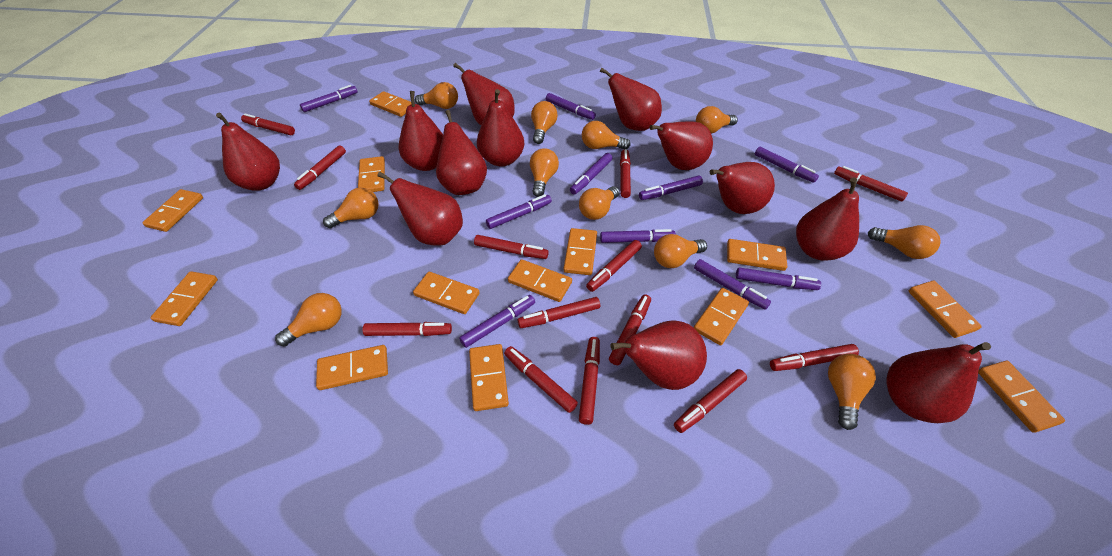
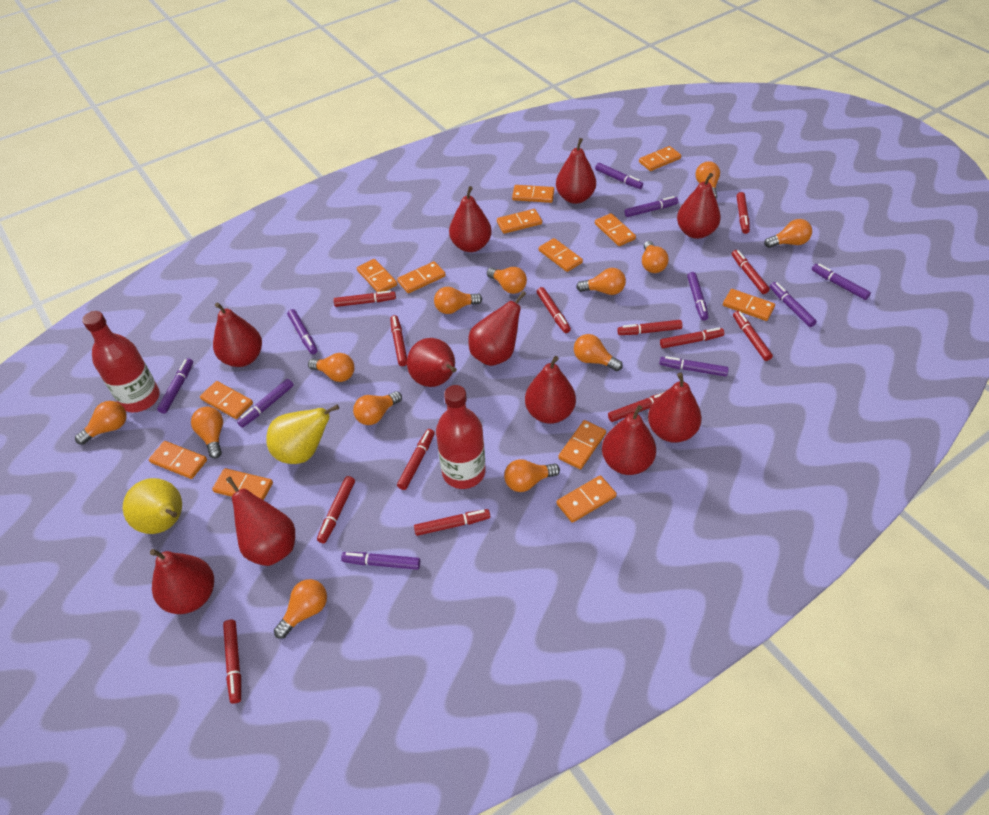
orange light bulb: [275,293,342,346] [323,188,379,228] [415,82,458,109] [530,148,559,197] [531,101,558,144] [579,186,620,220] [582,121,630,149] [654,234,707,268] [696,106,738,134] [828,354,876,430] [868,225,941,259] = 11 -> [75,401,127,445] [191,407,223,458] [274,579,327,639] [308,353,355,382] [353,391,402,425] [434,287,482,314] [487,267,527,294] [504,459,560,492] [574,334,623,371] [576,268,626,295] [642,241,669,273] [695,161,720,199] [764,219,812,248] = 13
red bottle: none = 0 -> [82,311,160,412] [436,385,486,489] = 2
red pear: [216,113,280,191] [378,172,463,246] [398,91,443,171] [436,110,487,195] [453,63,515,125] [477,89,524,167] [600,67,662,131] [611,320,707,390] [649,121,713,170] [710,162,775,214] [796,178,859,261] [887,342,991,423] = 12 -> [150,549,214,614] [213,303,262,367] [226,477,295,566] [407,338,457,387] [449,186,492,252] [468,291,526,366] [525,356,576,424] [556,138,596,204] [602,405,656,475] [648,373,702,443] [677,173,721,239] = 11
yellow pear: none = 0 -> [123,478,182,534] [266,404,339,464] = 2

